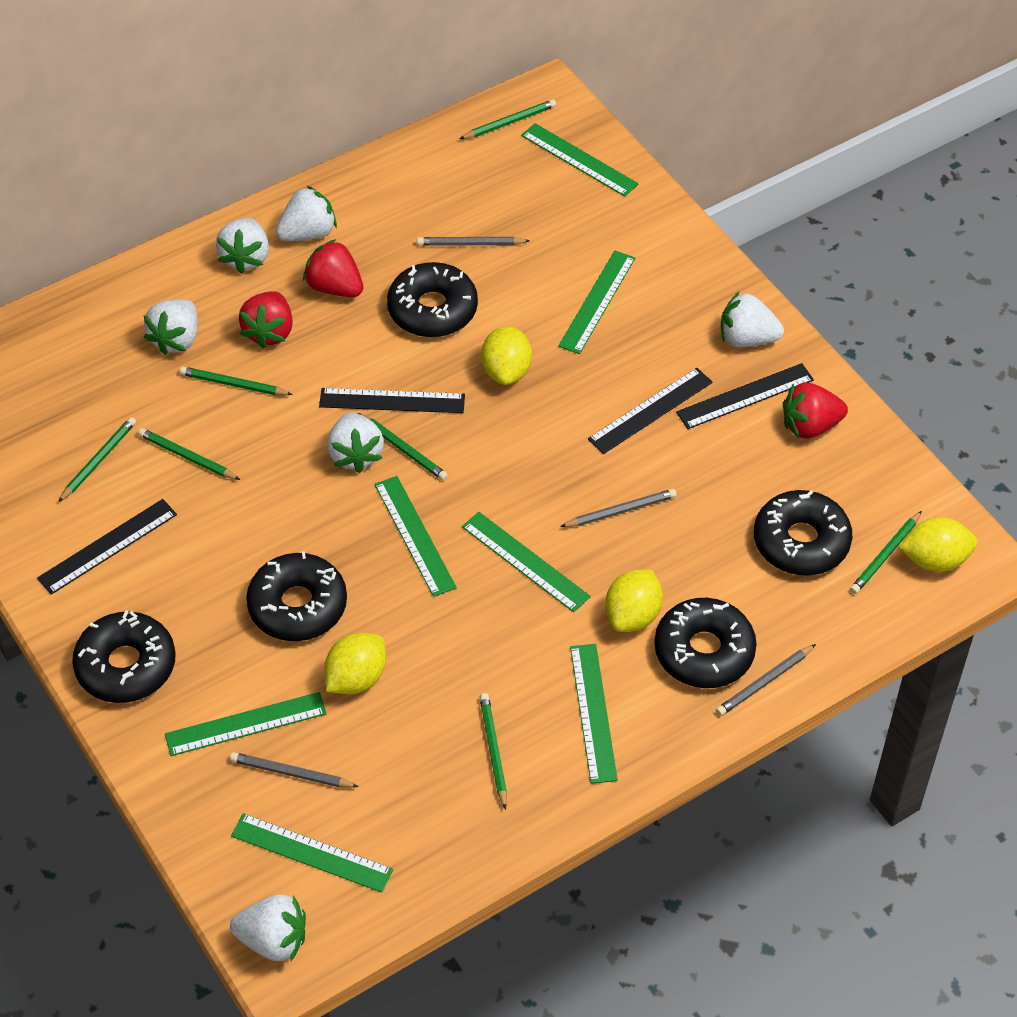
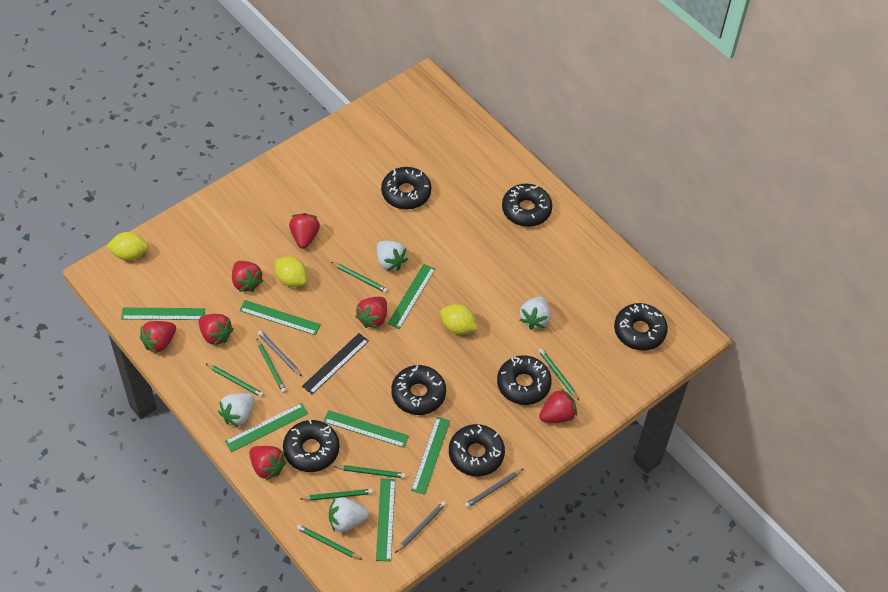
black donut: [72,610,176,703] [246,551,347,641] [387,262,478,337] [654,598,757,688] [754,490,852,576] = 5 -> [283,420,340,472] [381,167,431,209] [391,365,446,415] [449,424,505,476] [497,355,552,405] [502,184,552,227] [614,303,668,351] = 7
black ruler: [37,499,177,595] [319,388,465,413] [588,368,713,454] [676,363,814,429] = 4 -> [302,333,369,394] = 1
grey pencil: [230,752,359,788] [417,237,530,246] [560,489,677,527] [716,644,816,716] = 4 -> [258,330,302,376] [395,501,446,553] [464,469,523,508] = 3
red strawberry: [239,291,293,348] [303,239,363,297] [783,383,848,439] = 3 -> [140,321,176,353] [198,314,233,346] [232,261,263,292] [249,446,287,480] [289,213,320,249] [355,297,387,328] [539,389,577,423] = 7
white strawberry: [144,299,198,355] [216,218,269,274] [230,895,306,961] [276,186,337,241] [327,413,384,473] [721,292,784,347] = 6 -> [218,393,254,427] [329,497,369,532] [377,241,408,271] [520,296,551,330] = 4
yellow lemon: [324,633,386,694] [481,326,532,385] [605,570,663,632] [899,517,977,572] = 4 -> [106,232,148,261] [275,256,307,287] [440,304,478,335] = 3

